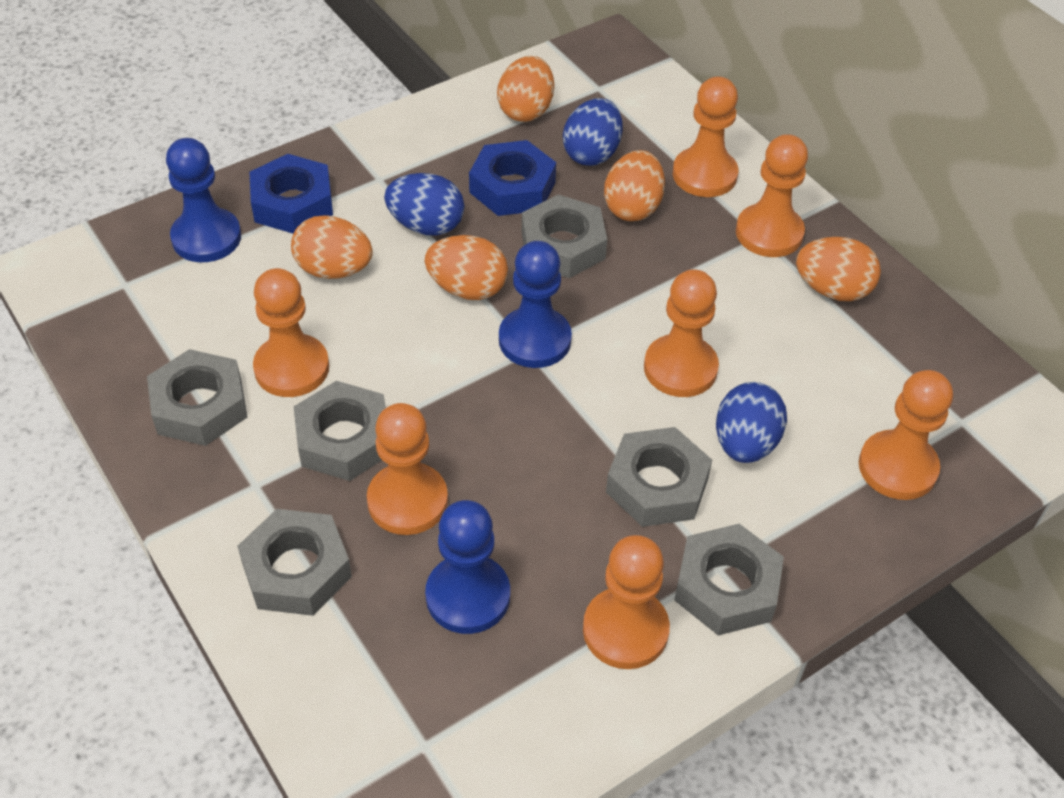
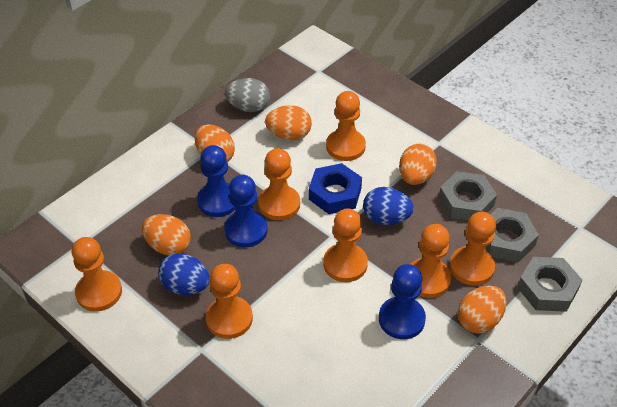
blue egg: [384,173,464,235] [563,98,623,166] [716,382,787,463] = 3 -> [158,253,210,295] [363,187,414,225] = 2
blue nut: [250,154,333,233] [469,140,556,216] = 2 -> [309,163,362,214] = 1
grey egg: none = 0 -> [225,78,270,112] = 1
grey nut: [147,349,247,446] [237,509,352,616] [294,381,386,481] [522,194,607,278] [606,427,712,527] [674,524,784,636] = 6 -> [439,171,497,221] [486,208,539,262] [517,257,582,312] = 3

